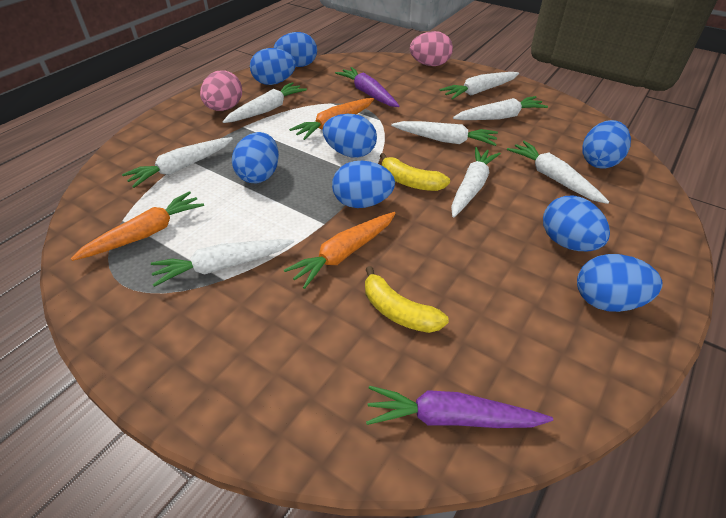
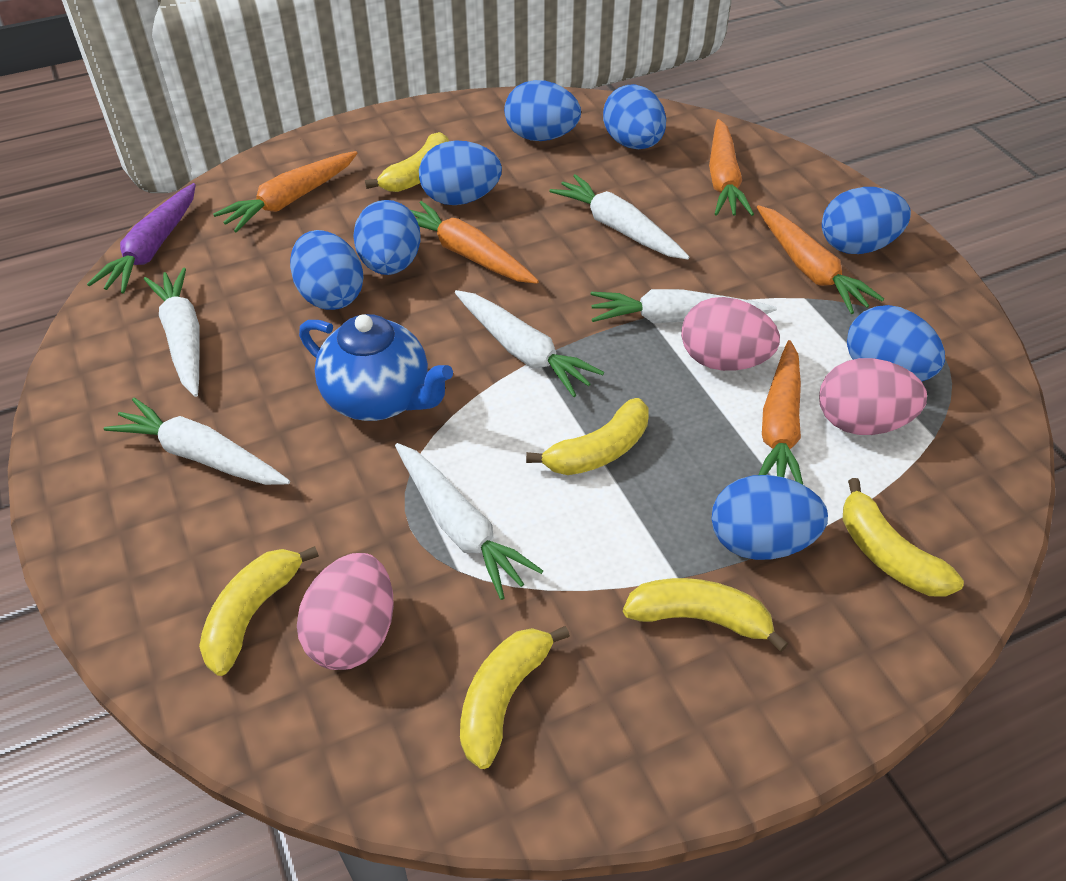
blue teapot: none = 0 -> [299,314,453,421] = 1
orange carrot: [71,191,204,261] [284,212,396,289] [289,98,374,140] = 3 -> [213,151,357,233] [410,201,539,284] [709,119,754,216] [757,205,884,314] [758,340,803,485] = 5
pink egg: [200,70,242,111] [410,31,453,66] = 2 -> [297,553,394,670] [681,297,780,371] [819,358,927,435] = 3
purple carrot: [335,67,399,107] [366,386,553,428] = 2 -> [87,183,196,294] = 1
white carrot: [122,137,233,188] [151,239,294,287] [223,82,307,123] [391,121,498,146] [439,72,519,100] [451,147,501,218] [453,96,548,120] [507,141,609,204] = 8 -> [104,398,290,485] [144,268,199,397] [395,443,543,600] [455,290,604,397] [549,174,689,259] [591,289,777,323] = 6
yellow banana: [365,266,449,333] [380,153,450,191] = 2 -> [199,546,319,676] [365,132,449,192] [460,626,570,769] [526,398,649,475] [623,578,789,652] [842,478,964,597] = 6

